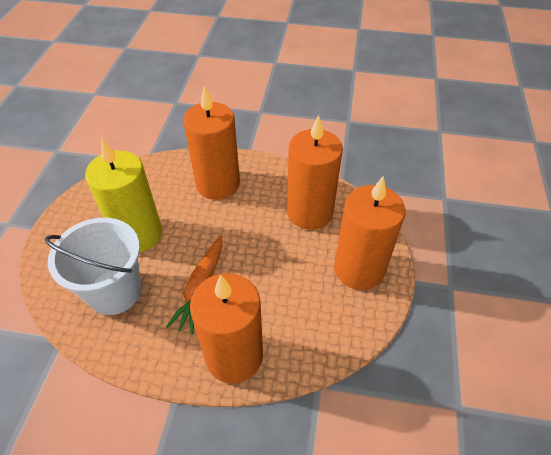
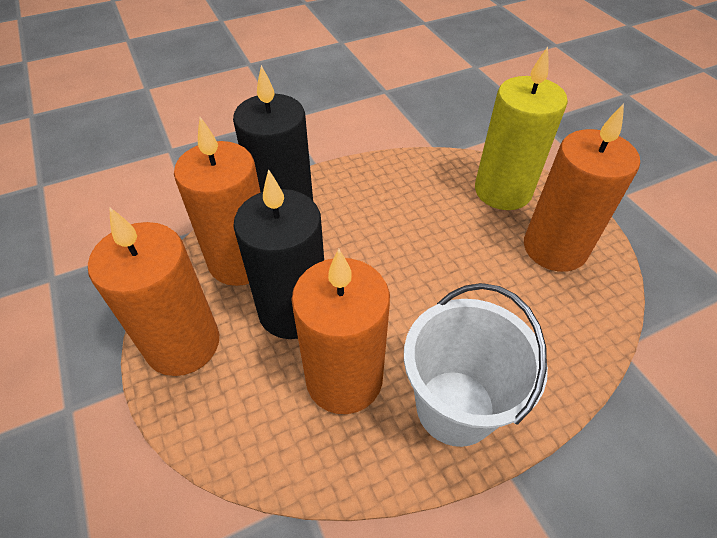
black candle: none = 0 -> [233,65,313,201] [233,169,324,339] = 2
orange carrot: [166,236,222,335] = 1 -> none = 0

